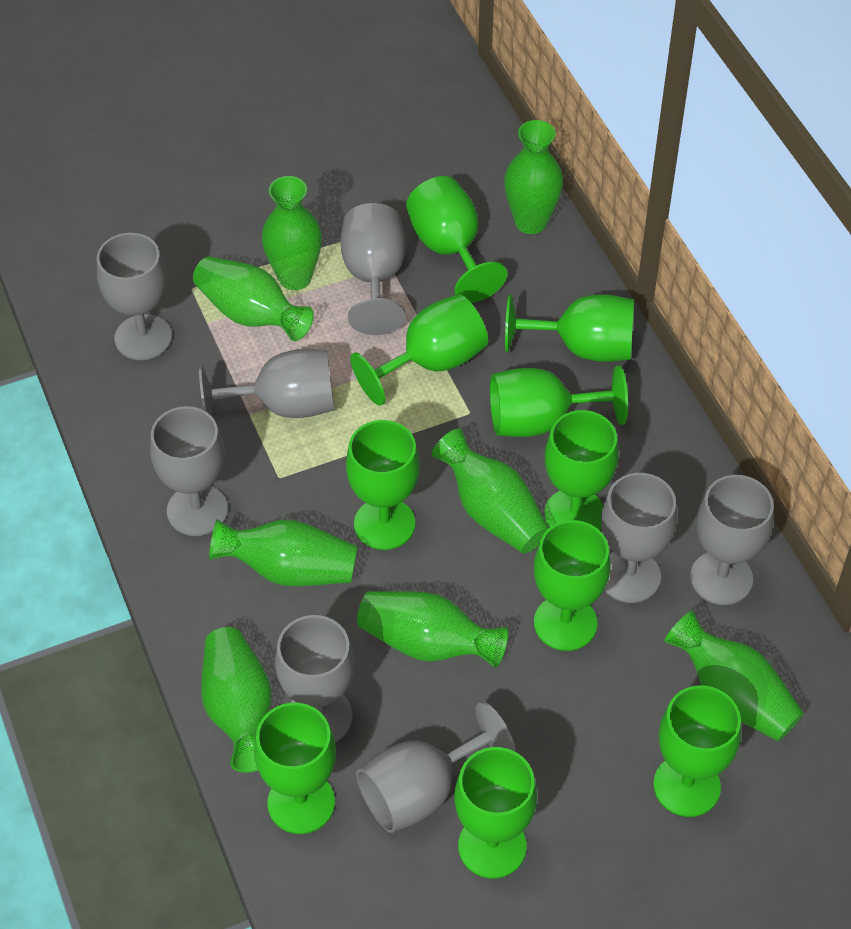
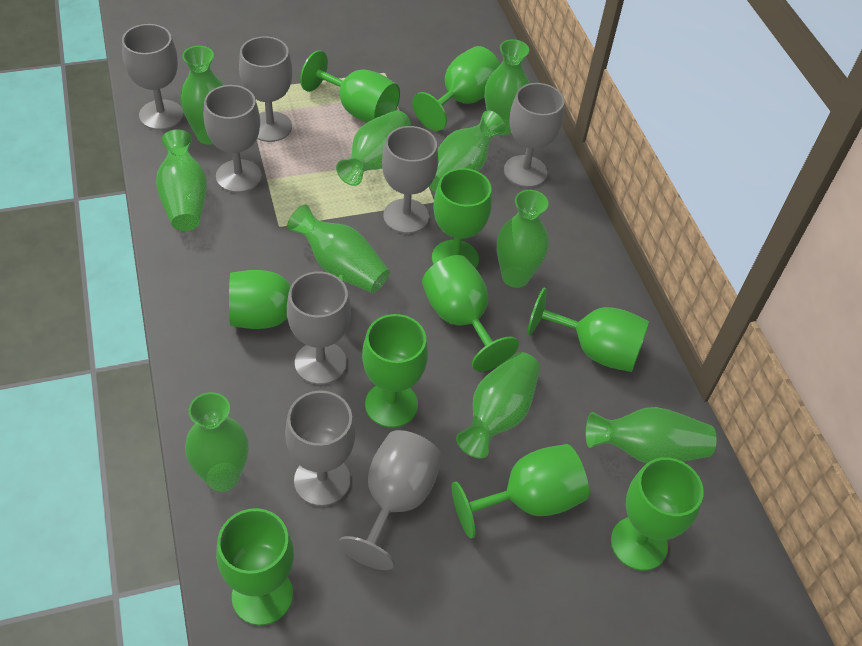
green vase: [193,256,314,341] [201,627,272,773] [209,519,358,587] [262,176,322,290] [357,591,508,668] [432,429,549,554] [504,120,563,234] [664,610,804,741] = 8 -> [156,129,207,231] [180,46,223,145] [185,392,249,492] [287,205,390,293] [336,110,411,186] [429,110,506,192] [456,352,540,458] [485,39,530,135] [497,190,549,288] [586,407,717,463] = 10

